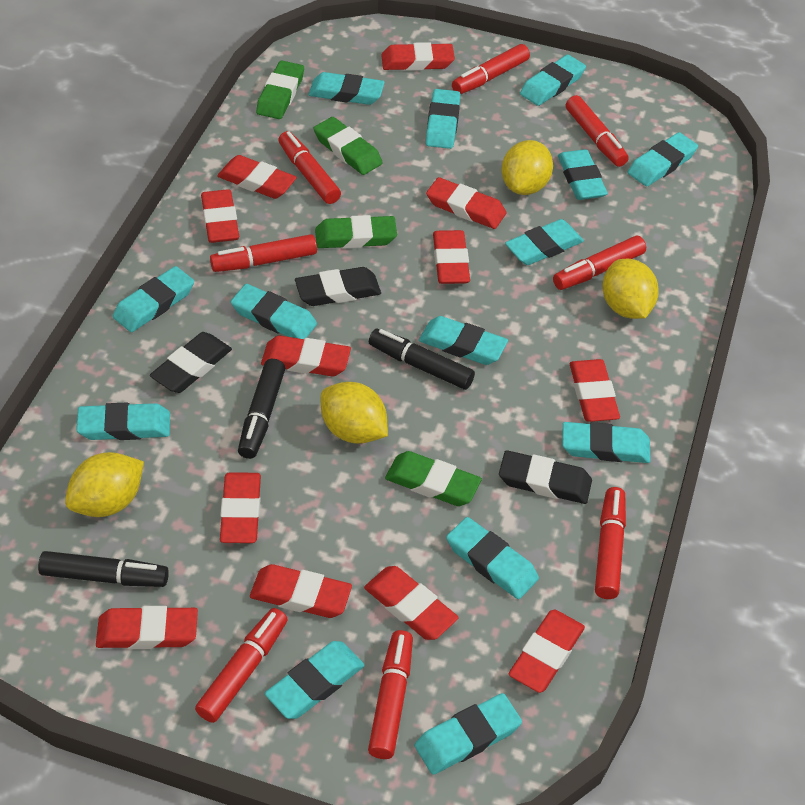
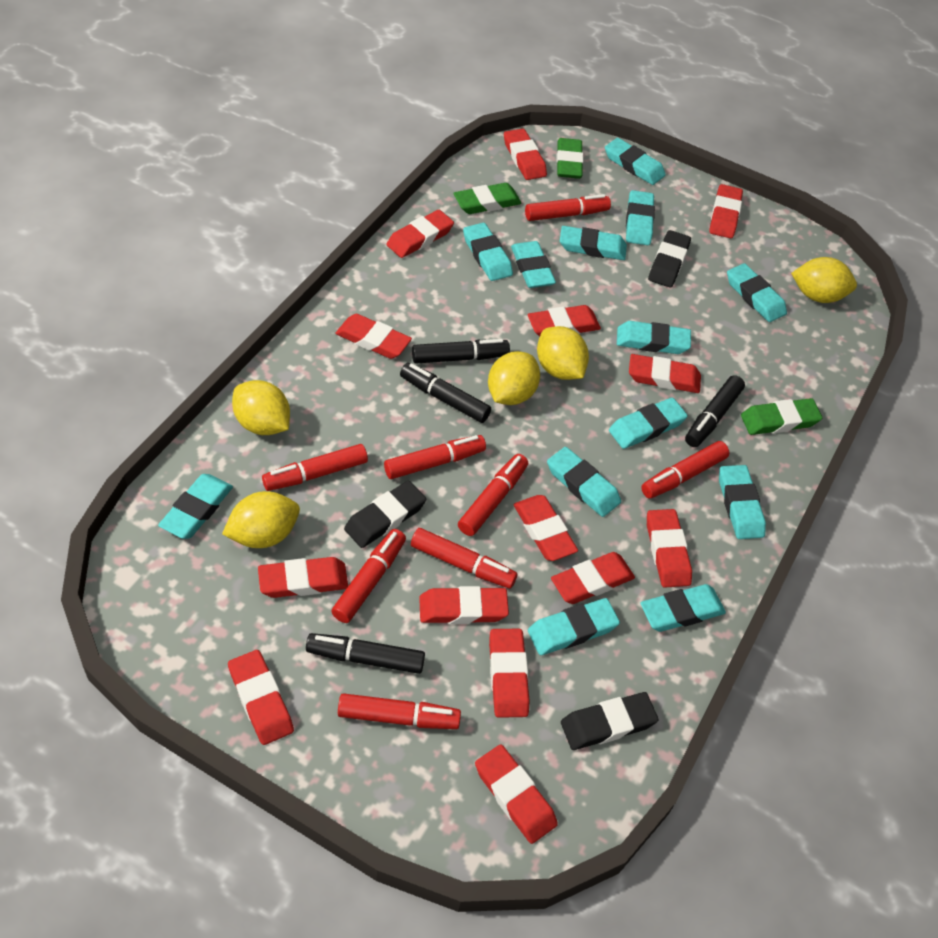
black marker: [38,551,169,587] [238,359,286,459] [369,329,475,390] = 3 -> [306,633,425,674] [400,363,491,423] [412,339,510,364] [685,375,745,447] = 4
green eraser: [256,61,304,119] [314,117,383,175] [315,215,397,249] [385,451,482,506] = 4 -> [454,183,522,214] [557,138,583,179] [741,398,822,435] = 3
red eraser: [96,606,198,649] [201,189,239,243] [217,155,297,199] [220,472,261,543] [250,564,352,618] [261,335,351,377] [364,566,459,640] [381,42,455,71] [426,177,507,229] [433,230,470,284] [509,610,585,693] [570,359,620,422] = 12 -> [228,650,294,745] [258,557,348,598] [335,314,412,359] [387,210,454,258] [419,586,509,624] [475,744,558,844] [489,629,530,718] [504,128,547,180] [513,495,578,561] [528,305,601,337] [551,552,635,604] [629,354,701,393] [647,509,692,588] [709,184,743,238] = 14
turquoise eraser: [76,402,170,440] [113,266,194,332] [231,284,317,339] [265,641,365,719] [309,72,385,105] [415,693,522,775] [419,316,508,365] [426,89,461,149] [446,517,539,599] [505,219,584,265] [520,55,586,106] [558,149,608,200] [562,422,651,463] [628,132,698,187] = 14 -> [158,474,233,539] [463,223,513,281] [511,241,556,288] [528,598,620,655] [547,447,621,517] [560,226,627,260] [605,138,666,185] [609,398,688,449] [617,321,691,354] [626,190,655,245] [640,584,726,632] [719,465,766,539] [727,263,787,322] = 13
yellow lemon: [65,452,144,517] [321,382,388,444] [502,140,553,195] [602,259,659,319] = 4 -> [222,491,300,548] [232,380,290,435] [488,351,540,405] [537,326,589,380] [791,257,857,303] = 5

